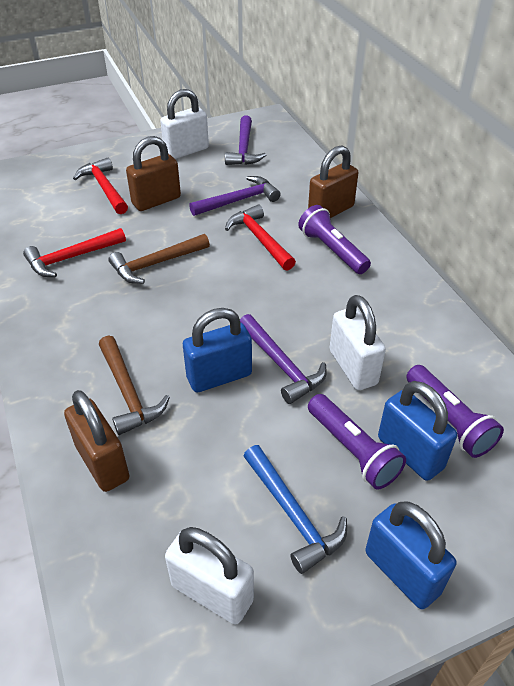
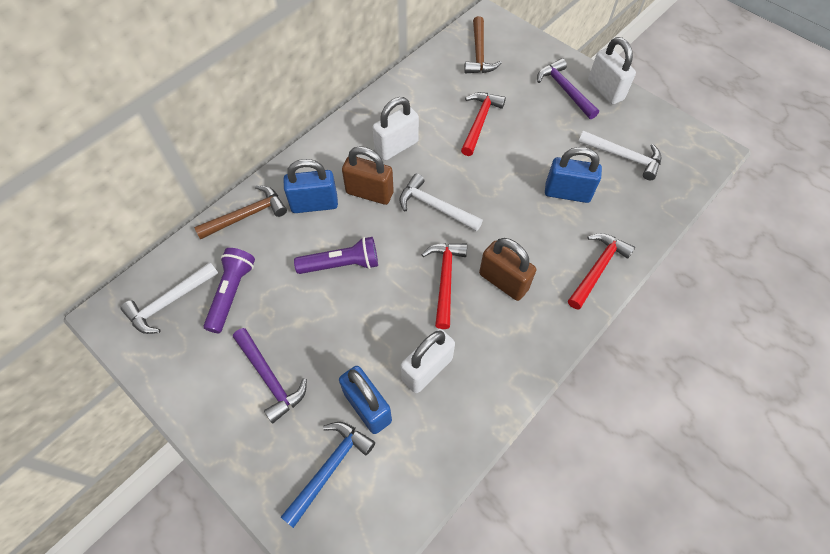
brown padlock: [64,390,129,492] [126,136,181,211] [308,145,358,218] = 3 -> [342,146,394,205] [479,238,536,301] = 2
purple flashlight: [298,205,371,274] [308,394,406,489] [406,365,504,458] = 3 -> [203,248,255,333] [294,237,378,274] = 2
purple hammer: [189,176,281,216] [225,116,266,165] [240,314,327,404] = 3 -> [233,328,307,423] [537,58,599,119] = 2
white hammer: none = 0 -> [121,262,218,334] [399,173,483,231] [578,131,661,180] = 3

